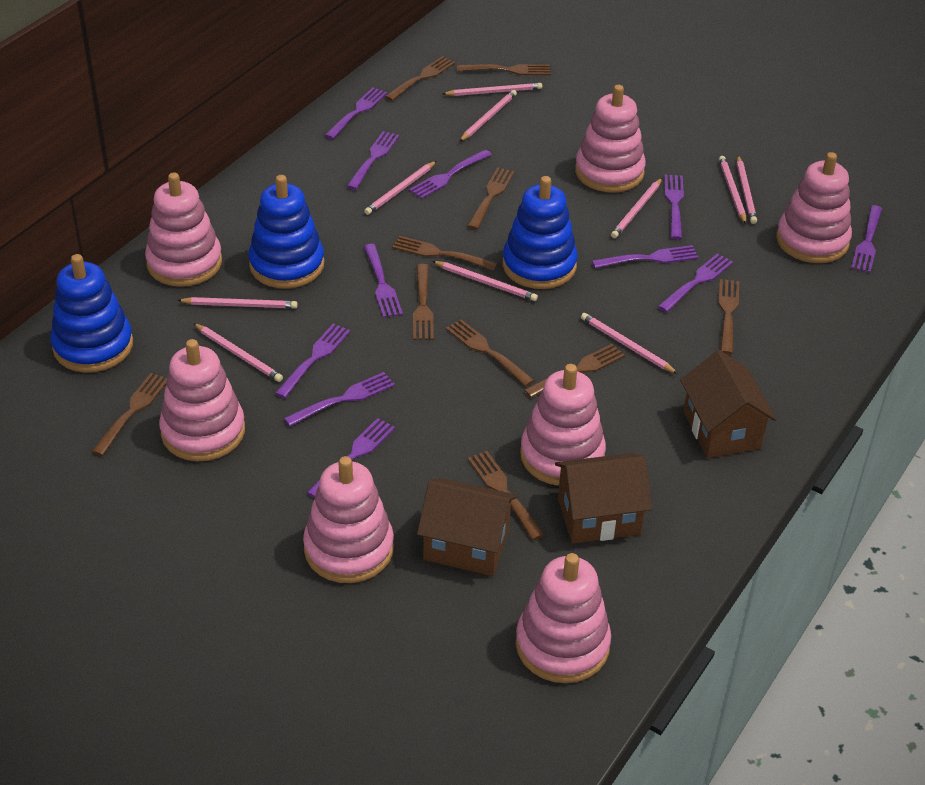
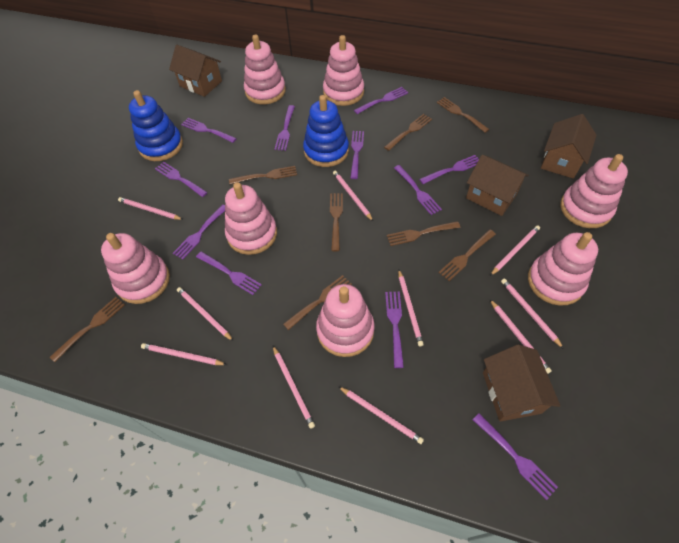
blue stacking toy: [50,254,133,373] [249,175,324,289] [502,176,578,289] = 3 -> [129,90,183,161] [303,95,349,167] = 2
brown fork: [91,373,167,456] [385,56,455,101] [392,236,498,271] [413,264,434,340] [446,319,535,386] [457,64,550,75] [467,167,515,229] [468,451,544,540] [524,344,625,398] [718,279,739,354] = 10 -> [50,297,125,362] [229,166,297,184] [283,275,352,330] [330,193,343,252] [384,114,432,151] [387,221,460,246] [437,97,489,133] [439,230,496,281] = 8
brown house: [417,478,517,576] [555,453,652,544] [680,350,777,458] = 3 -> [169,45,222,97] [466,155,529,216] [483,344,560,422] [541,114,597,179] = 4

